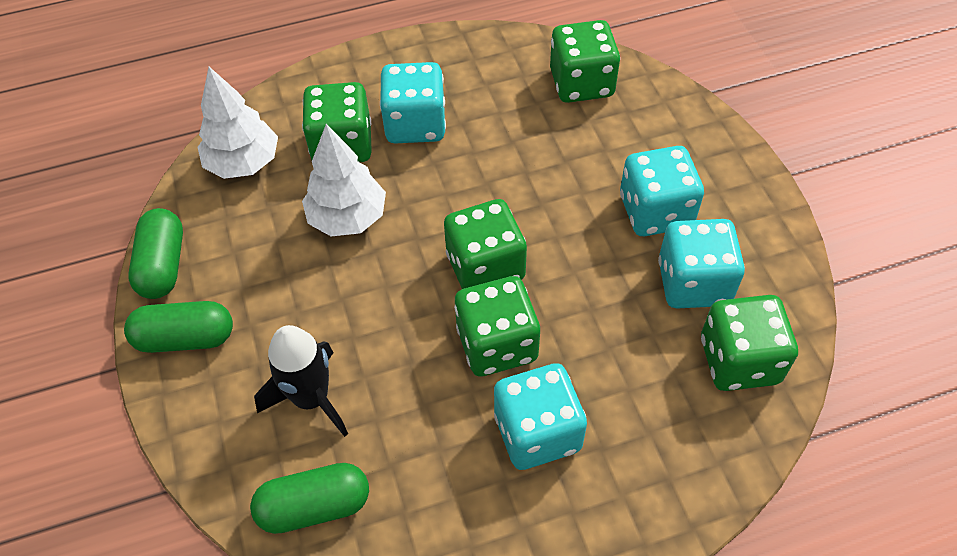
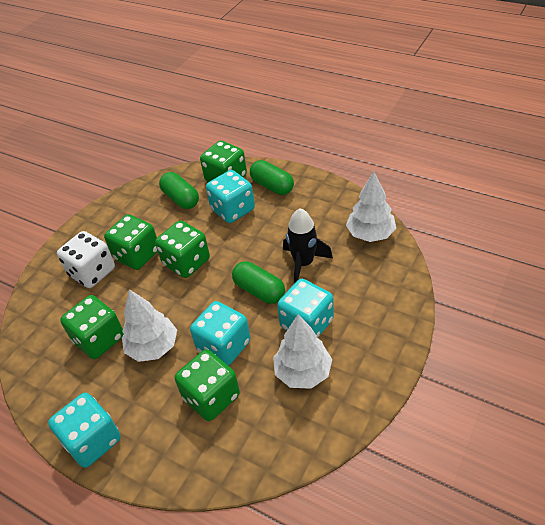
white dice: none = 0 -> [57,231,115,288] = 1
white tree: [198,67,278,179] [302,124,386,236] = 2 -> [122,289,177,362] [273,314,332,389] [346,172,396,242] = 3

